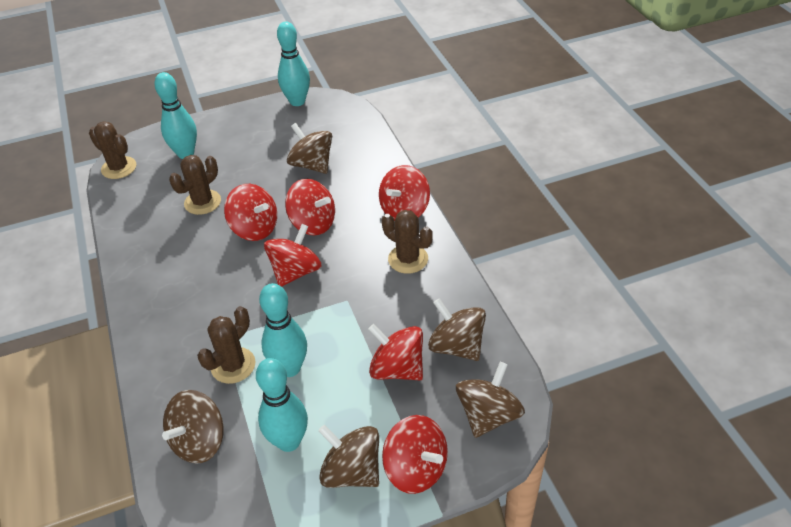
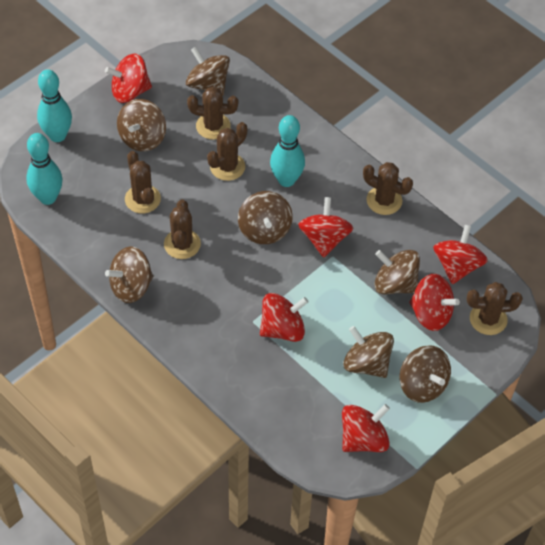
brown cactus: [89,121,136,179] [169,155,221,215] [197,306,256,384] [382,210,433,274] = 4 -> [125,151,161,213] [164,199,201,259] [187,87,238,140] [207,122,247,181] [363,162,413,215] [467,282,523,335] = 6
brown spinning top: [162,390,224,464] [287,123,332,174] [318,425,379,488] [428,298,486,361] [456,362,525,438] = 5 -> [105,246,153,303] [117,99,166,151] [186,47,230,96] [238,191,293,244] [343,326,394,378] [375,250,420,295] [400,345,451,403] = 7
turquoise bowling pin: [154,72,197,159] [256,358,308,452] [259,283,307,377] [277,21,310,106] = 4 -> [26,133,63,205] [37,69,72,142] [270,115,305,187] = 3

